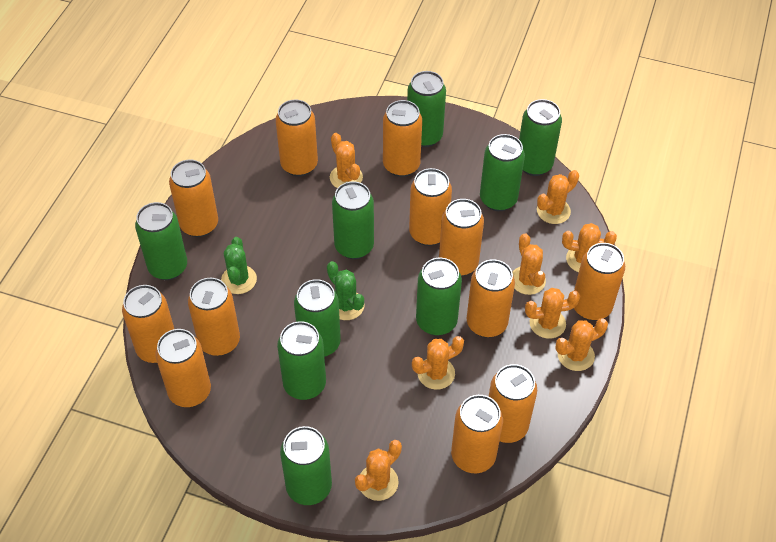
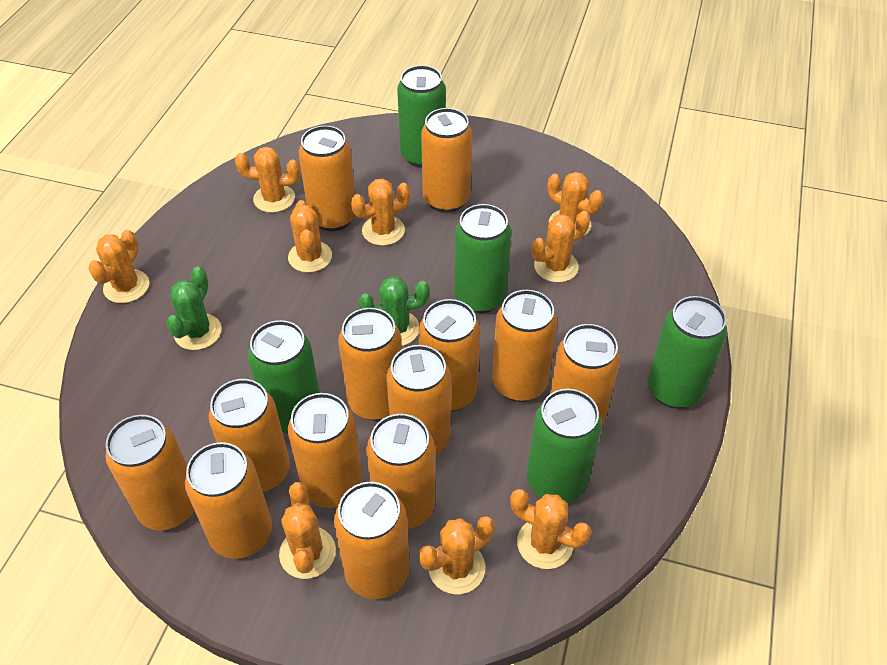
green can: [135,202,187,280] [277,321,326,400] [280,426,332,505] [294,279,341,357] [332,181,374,259] [407,71,446,147] [416,258,462,336] [480,134,525,211] [519,99,562,176] = 9 -> [248,320,320,433] [397,65,446,168] [454,204,511,313] [527,389,602,503] [648,296,727,409] = 5
orange cactus: [330,133,363,188] [355,440,402,501] [412,336,464,390] [512,233,546,295] [525,288,580,339] [537,170,579,224] [555,318,608,371] [562,223,617,272] = 8 -> [88,230,149,303] [235,147,300,213] [279,482,336,579] [288,200,332,273] [351,178,410,246] [419,516,495,594] [510,489,591,569] [532,211,590,283] [547,172,603,236] = 9
orange can: [122,285,174,363] [155,329,211,407] [169,160,218,237] [188,278,240,356] [276,99,318,176] [383,100,422,177] [409,168,452,246] [439,199,484,276] [451,395,503,473] [467,259,515,338] [489,364,537,443] [574,243,625,321] = 12 -> [105,415,194,530] [185,442,272,559] [209,379,290,493] [288,393,363,508] [299,125,355,231] [334,482,410,599] [338,308,402,421] [366,414,436,529] [386,345,451,455] [418,299,481,412] [421,108,472,213] [492,290,558,402] [550,324,620,426] = 13

